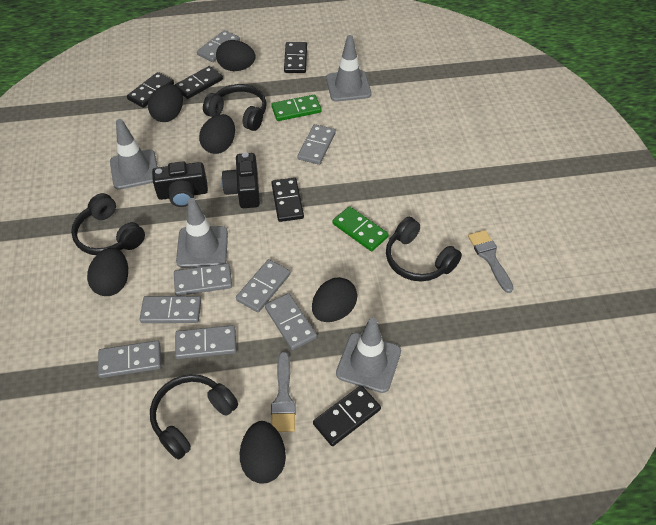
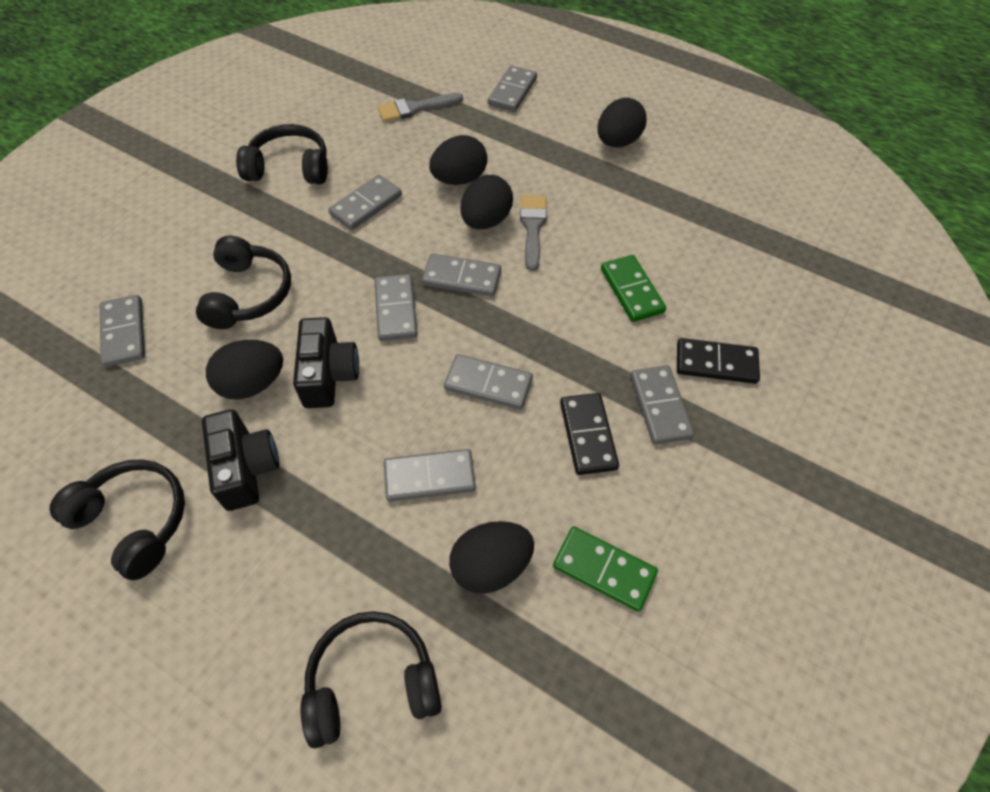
black domino: [127,72,174,108] [175,66,223,99] [271,178,304,222] [284,42,307,73] [313,385,381,446] = 5 -> [560,393,619,475] [677,338,760,384] = 2
black egg: [87,248,128,296] [148,84,183,122] [199,114,235,154] [216,40,256,71] [240,421,286,484] [312,277,357,322] = 6 -> [206,340,283,400] [429,135,487,185] [449,521,534,594] [460,175,513,229] [597,98,647,147] = 5
grey traffic cone: [110,119,158,190] [176,198,228,268] [326,35,371,102] [336,318,401,393] = 4 -> none = 0

